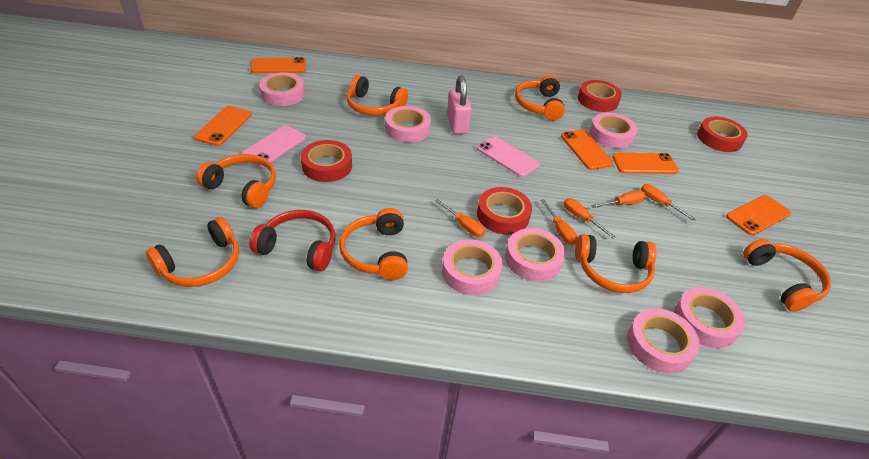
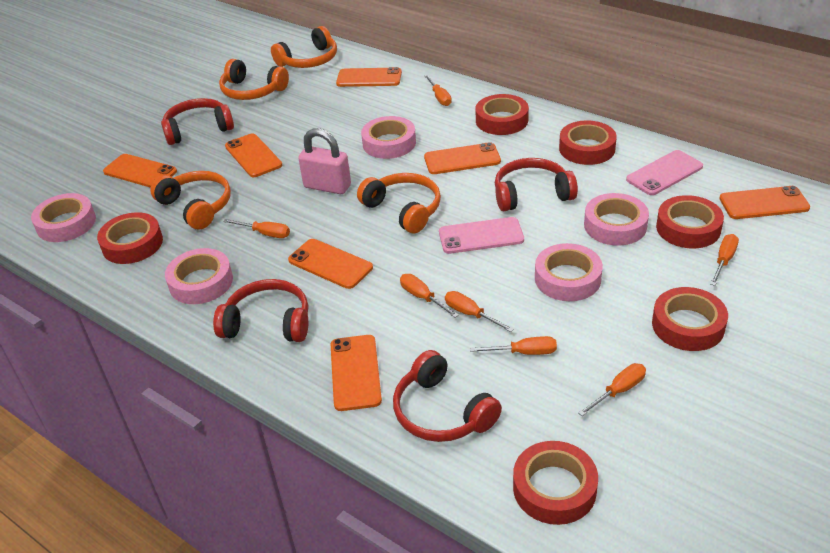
orange headphones: [146,217,239,287] [196,154,276,208] [339,208,408,280] [346,75,408,116] [515,75,565,121] [575,234,657,293] [743,239,831,312] = 7 -> [150,171,231,230] [219,59,289,100] [271,26,337,68] [357,173,441,233] = 4
orange phone: [194,106,251,146] [251,57,306,73] [561,129,614,170] [612,153,679,174] [726,195,791,235] = 5 -> [103,154,177,188] [225,133,282,177] [288,239,373,289] [330,335,382,411] [336,67,402,87] [424,142,501,174] [719,186,810,219] = 7
orange screwdriver: [435,199,485,237] [541,199,578,245] [564,198,616,238] [591,190,646,208] [641,184,696,221] = 5 -> [223,219,290,238] [400,274,459,318] [424,75,452,106] [445,291,514,332] [470,336,557,355] [578,363,646,416] [710,234,739,286] = 7
pink tape: [259,72,305,106] [385,106,431,143] [442,240,503,295] [505,228,565,281] [590,113,638,149] [627,308,700,374] [674,287,745,348] = 7 -> [31,193,96,242] [165,248,233,304] [361,116,416,159] [535,243,603,301] [584,193,649,246] = 5
red headphones: [249,210,336,272] = 1 -> [161,98,234,145] [213,279,308,342] [393,350,502,442] [495,158,578,211] = 4
red tape: [301,140,352,182] [477,187,532,234] [578,80,622,112] [697,117,748,152] = 4 -> [97,212,163,264] [475,94,529,135] [513,441,598,525] [559,120,617,165] [652,287,728,351] [656,195,724,248] = 6

